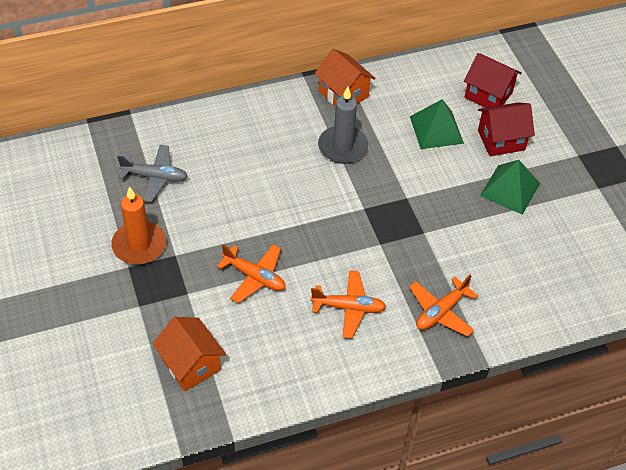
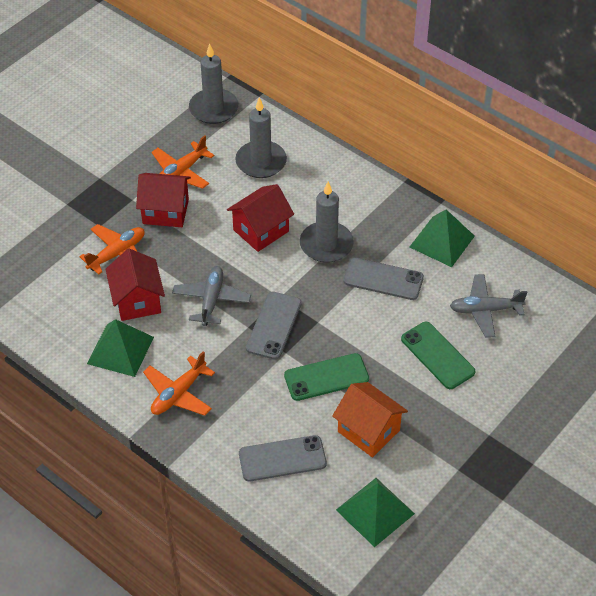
green phone: none = 0 -> [284,353,369,401] [401,322,476,389] = 2
green pyramid: [410,99,464,149] [480,160,540,215] = 2 -> [87,319,154,377] [336,478,415,547] [410,210,475,267] = 3
grey candle: [318,87,368,164] = 1 -> [189,43,238,124] [235,97,287,178] [300,182,354,263] = 3
grey phone: none = 0 -> [239,435,327,481] [246,292,302,360] [343,258,424,300] = 3
grey plane: [117,145,188,202] = 1 -> [172,266,251,326] [450,274,528,338] = 2
orange candle: [111,186,166,264] = 1 -> none = 0
orange house: [152,317,226,391] [315,49,376,107] = 2 -> [332,382,408,457] = 1
red house: [464,53,522,108] [478,102,535,156] = 2 -> [105,249,165,321] [136,173,191,227] [227,184,294,252] = 3

